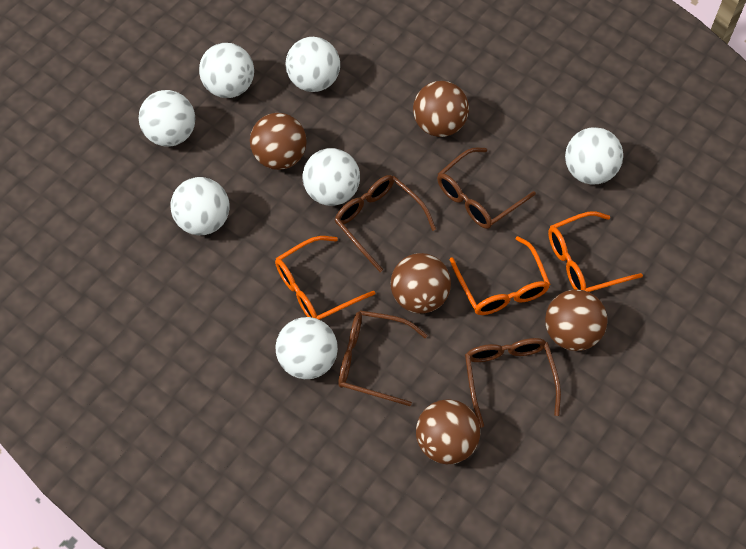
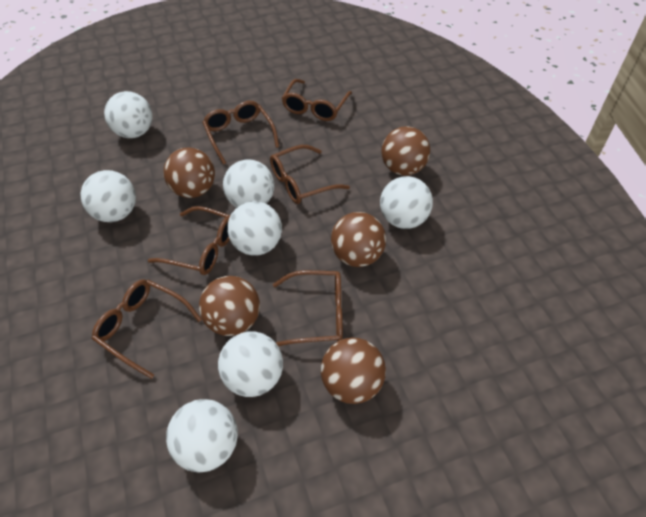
brown glasses: [334,175,436,272] [338,310,428,406] [437,147,536,229] [465,338,561,428] = 4 -> [92,279,202,379] [148,206,231,275] [202,101,279,165] [270,145,350,204] [273,270,343,346] [282,79,352,121] = 6
orange glasses: [275,236,375,320] [450,236,550,315] [548,211,643,292] = 3 -> none = 0

